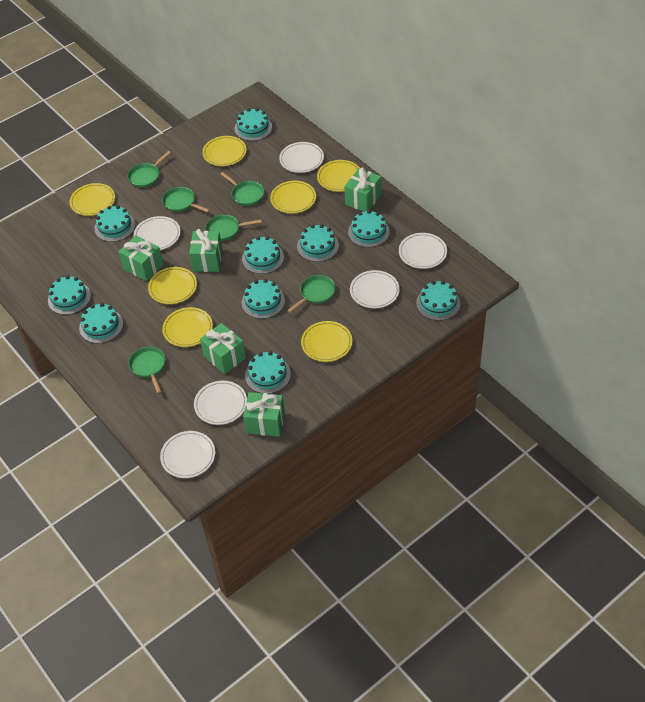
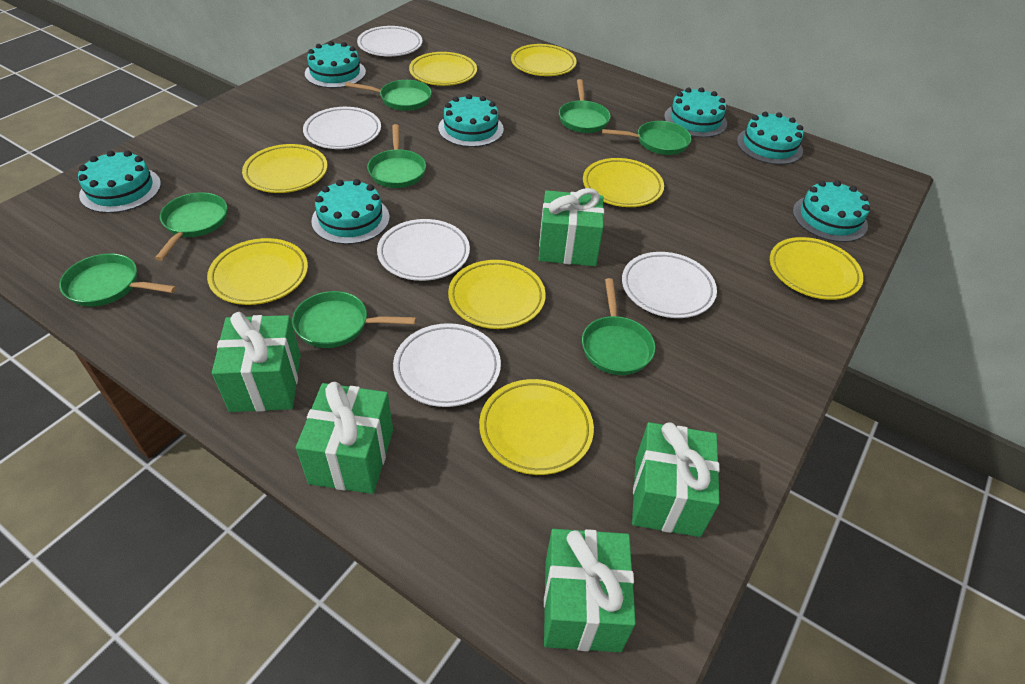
green pan: [127,151,170,187] [129,347,165,393] [162,187,210,212] [206,215,262,241] [221,172,264,206] [287,275,336,313] = 6 -> [59,253,176,307] [155,192,227,261] [292,291,416,348] [345,80,432,111] [367,124,426,188] [559,79,611,133] [582,278,656,375] [602,121,692,155] = 8
turquoise cake: [48,276,91,315] [79,303,123,343] [95,206,135,242] [234,108,272,141] [242,236,284,274] [242,279,285,319] [245,351,291,394] [297,224,339,262] [348,210,390,247] [416,281,461,321] = 10 -> [78,150,161,213] [305,41,366,88] [311,179,390,244] [438,94,504,147] [664,87,727,138] [737,112,803,165] [793,180,870,242] = 7
white plate: [134,216,181,250] [160,431,215,478] [194,381,247,425] [279,142,324,173] [350,270,400,308] [399,233,447,269] = 6 -> [303,107,381,149] [357,26,423,56] [377,219,470,281] [393,323,501,407] [622,252,717,318] = 5
yellow plate: [70,183,115,216] [148,267,197,304] [162,307,213,347] [202,136,246,166] [270,181,316,214] [301,321,352,362] [317,160,360,192] = 7 -> [207,238,308,305] [242,144,328,193] [409,52,477,86] [448,260,546,329] [479,379,594,475] [511,44,576,76] [583,158,664,207] [770,237,864,300] = 8

